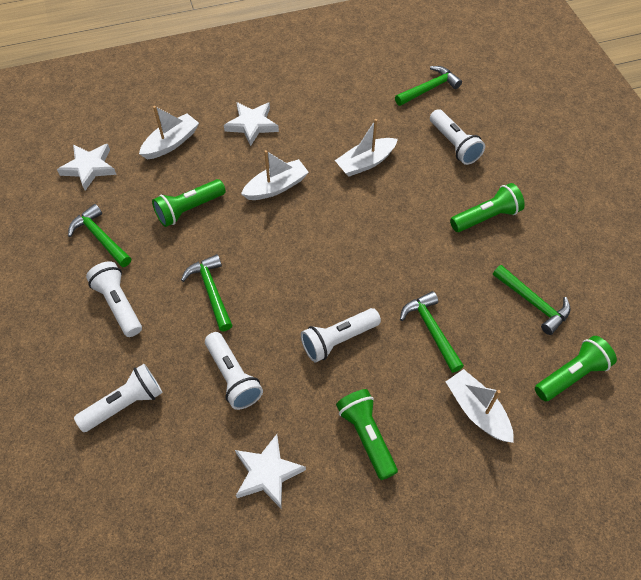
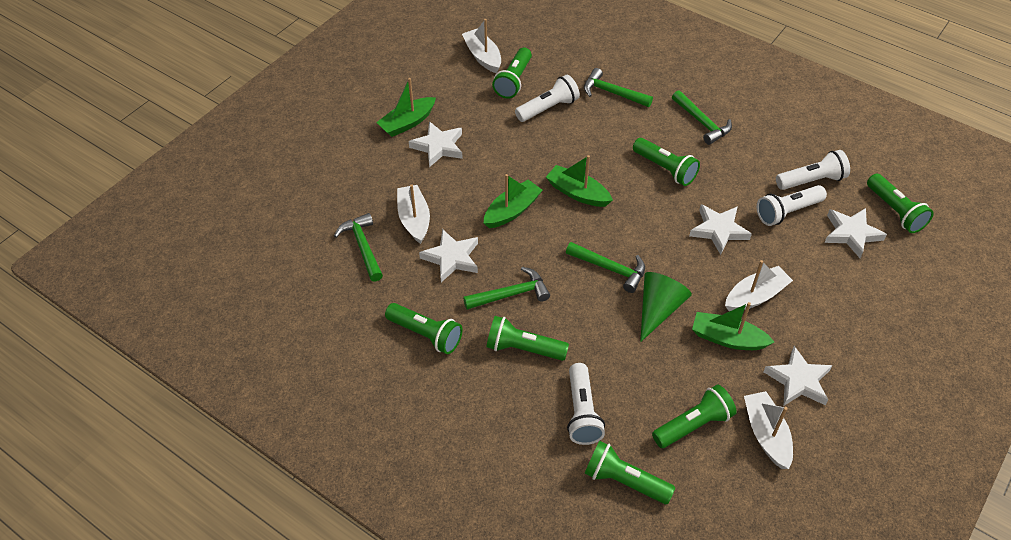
green boat: none = 0 -> [376,78,436,137] [484,174,543,228] [546,155,613,207] [692,302,774,350] = 4
green cone: none = 0 -> [640,272,692,342] = 1
green flashlight: [152,179,226,227] [336,389,398,480] [450,183,525,232] [535,336,617,401] = 4 -> [385,303,463,354] [486,316,569,361] [492,48,532,99] [584,441,675,504] [633,138,700,186] [652,385,737,448] [867,173,933,233] = 7
white flashlight: [74,364,163,432] [86,261,142,337] [205,332,263,410] [301,308,381,362] [430,109,485,165] = 5 -> [515,75,580,122] [567,363,605,445] [757,185,827,226] [776,150,850,190] = 4
white star: [57,144,117,191] [224,102,279,146] [235,434,306,508] = 3 -> [409,121,463,167] [419,229,478,282] [689,204,752,255] [763,346,832,406] [825,208,887,258] = 5

